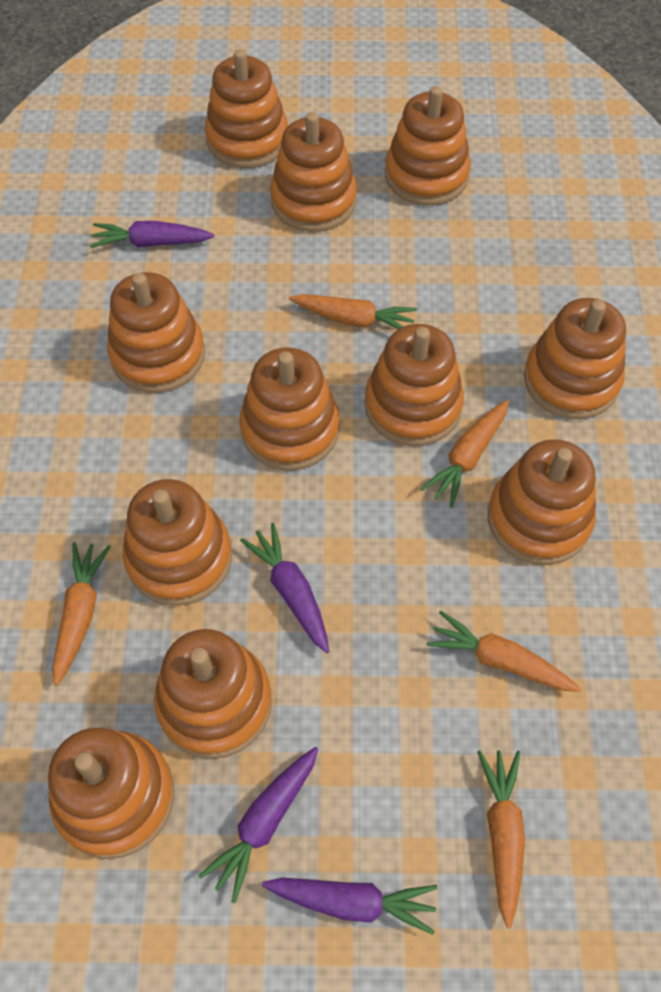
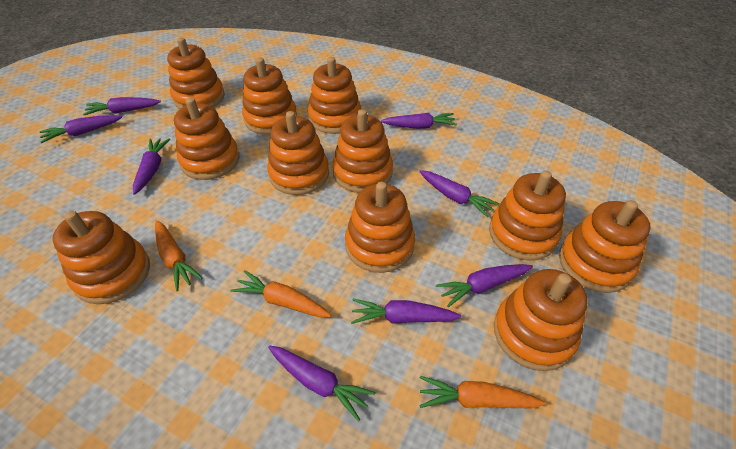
orange carrot: [52,542,111,686] [289,294,417,329] [420,400,509,508] [427,611,581,692] [477,750,525,928] = 5 -> [155,220,203,291] [230,270,331,317] [419,376,546,409] = 3
purple carrot: [90,221,214,248] [198,747,318,903] [240,523,329,653] [262,878,438,935] = 4 -> [40,115,122,143] [83,97,161,115] [133,138,170,195] [268,346,375,422] [351,299,461,324] [381,113,457,129] [419,170,499,217] [436,264,533,307] = 8

